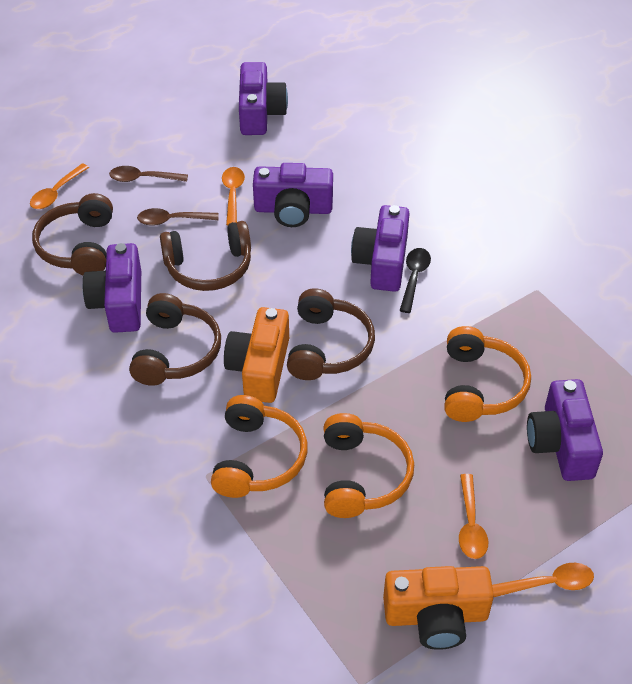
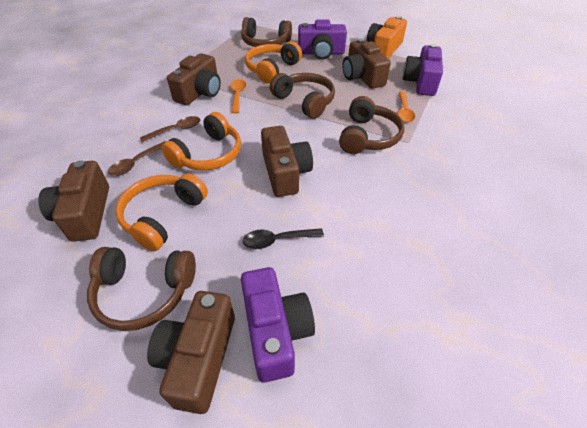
brown camera: none = 0 -> [38,160,109,242] [147,291,235,414] [167,53,221,105] [261,126,313,197] [342,38,391,89] = 5
orange camera: [224,307,289,403] [383,566,494,650] = 2 -> [366,16,407,58] = 1
orange spoon: [30,163,89,209] [222,167,245,226] [459,474,488,559] [492,563,594,597] = 4 -> [230,79,246,114] [398,91,415,123] = 2
purple camera: [83,243,141,333] [239,62,288,135] [253,163,333,227] [351,205,410,292] [527,379,603,481] = 5 -> [241,267,315,383] [298,19,347,60] [403,44,443,96] = 3

